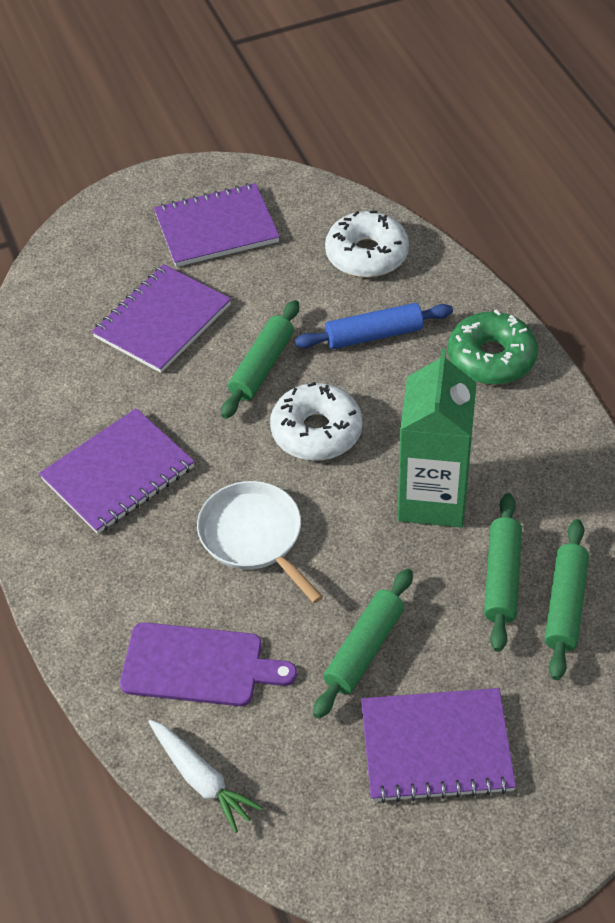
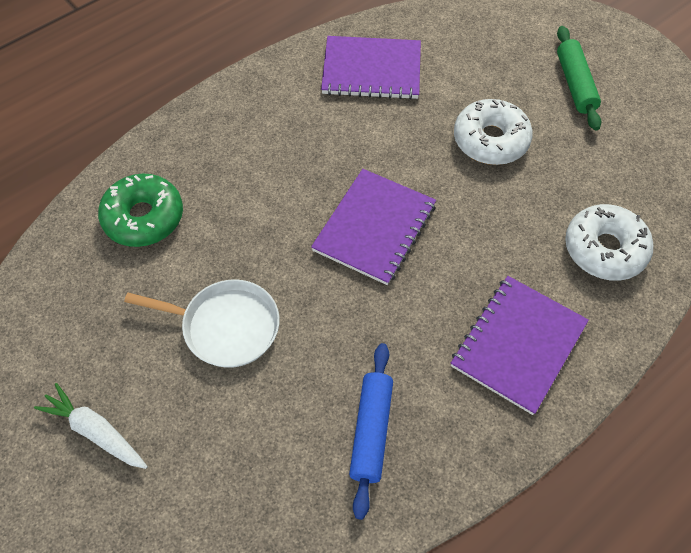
green carton: [398,349,477,527] = 1 -> none = 0
green rolling pin: [221,300,299,419] [313,568,413,719] [484,493,522,652] [545,519,589,680] = 4 -> [557,26,601,130] = 1
purple cutting board: [120,622,297,706] = 1 -> none = 0
purple notebook: [39,408,195,534] [92,264,231,373] [154,183,280,267] [361,688,516,803] = 4 -> [311,169,436,285] [321,36,421,100] [451,276,589,415] = 3

